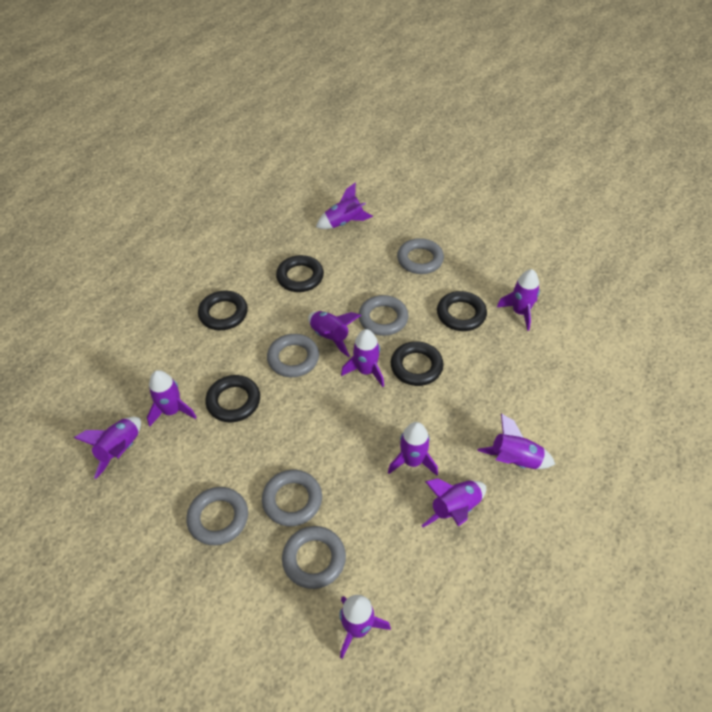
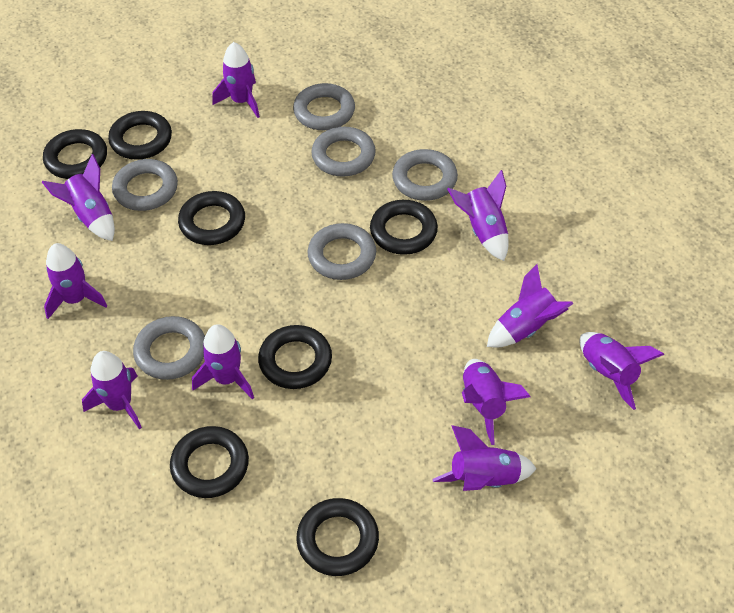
black ring: [198,291,248,330] [205,375,260,422] [276,255,324,292] [391,341,444,386] [437,291,487,331] = 5 -> [43,129,107,179] [108,111,172,160] [170,426,249,498] [178,191,245,245] [258,325,332,389] [296,498,379,576] [370,200,438,255] = 7

